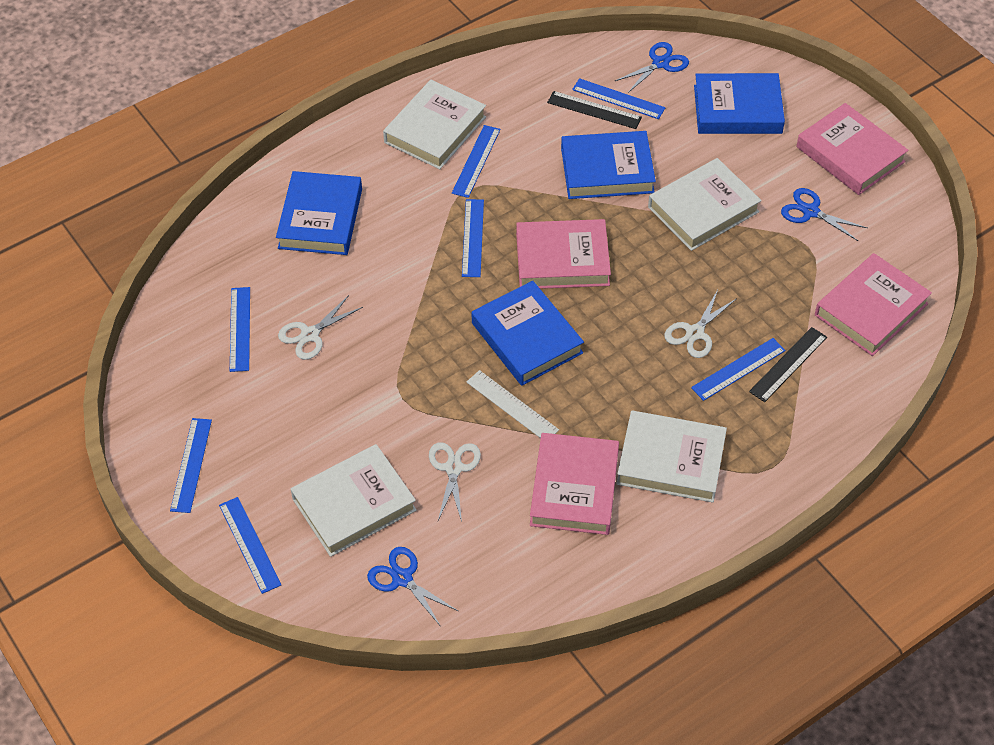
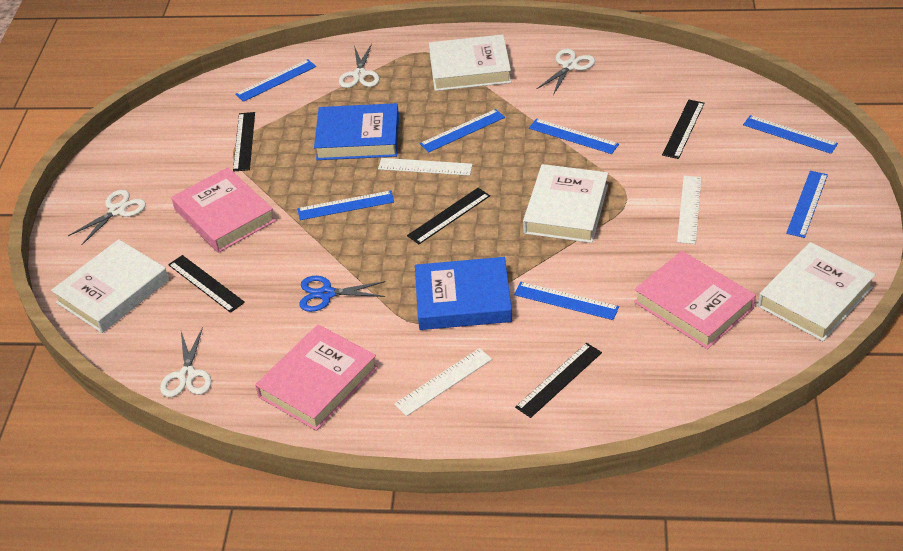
black ruler: [547,91,642,129] [749,327,827,402] = 2 -> [168,255,245,313] [233,112,255,172] [407,188,490,244] [515,343,602,418] [662,100,705,159] = 5
blue book: [276,171,362,255] [472,281,584,386] [561,131,656,199] [694,73,785,134] = 4 -> [314,103,399,160] [415,257,512,330] = 2
blue scissors: [367,547,458,627] [615,42,689,93] [781,188,867,241] = 3 -> [299,276,385,312] = 1
pink book: [516,219,611,289] [530,433,619,535] [796,103,909,195] [815,253,932,356] = 4 -> [171,167,275,253] [255,324,378,431] [634,251,756,349] = 3
white ruler: [466,370,559,438] = 1 -> [378,158,473,176] [394,348,492,416] [677,176,702,244] = 3
white scissors: [278,295,363,360] [429,442,481,522] [664,290,737,358] = 3 -> [68,189,146,245] [160,327,212,397] [339,44,379,88] [537,49,595,95] = 4

